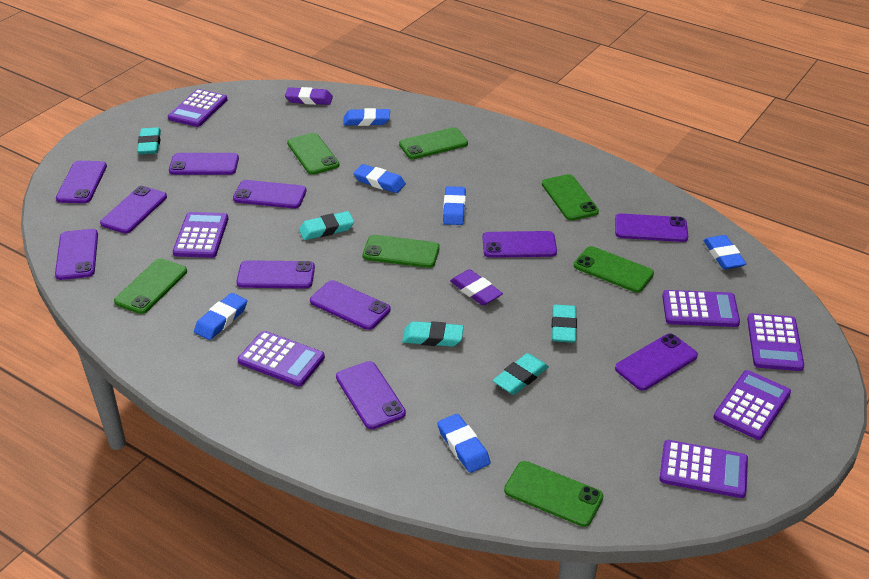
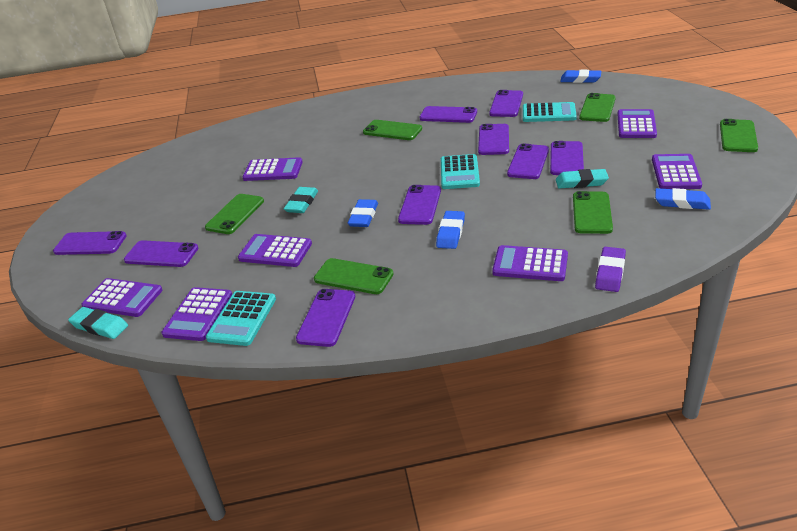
blue eraser: [194,293,247,340] [343,108,390,126] [353,164,406,193] [437,414,491,473] [443,186,466,225] [703,235,746,269] = 6 -> [348,199,378,227] [436,211,465,249] [560,70,601,83] [655,188,711,210] = 4
green phone: [114,258,187,314] [287,133,339,175] [363,235,440,268] [399,127,468,159] [504,461,603,527] [542,174,599,221] [574,246,654,293] = 7 -> [205,194,264,234] [314,258,393,294] [363,120,422,140] [573,191,613,234] [579,93,616,122] [720,119,758,152] = 6
purple eraser: [285,87,333,105] [450,269,503,305] = 2 -> [595,247,626,292] = 1
purple phone: [55,229,98,280] [56,161,107,203] [100,186,167,233] [169,153,239,175] [233,180,307,209] [236,260,315,289] [310,280,390,330] [336,361,406,429] [482,231,557,258] [615,213,688,242] [615,334,698,390] = 11 -> [53,231,127,255] [124,240,198,267] [296,289,355,347] [398,185,441,225] [420,106,477,123] [478,124,509,155] [489,90,523,117] [507,144,549,179] [550,141,584,175] = 9
turquoise calculator: none = 0 -> [206,291,276,346] [441,154,480,189] [523,102,577,122] = 3
turquoise eraser: [137,127,161,155] [299,211,354,240] [402,321,464,347] [493,353,549,395] [552,305,577,343] = 5 -> [68,307,128,339] [284,187,318,213] [556,169,609,189] = 3

